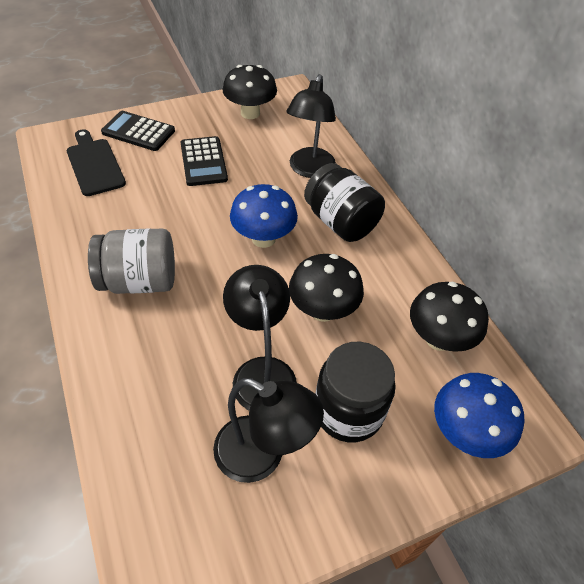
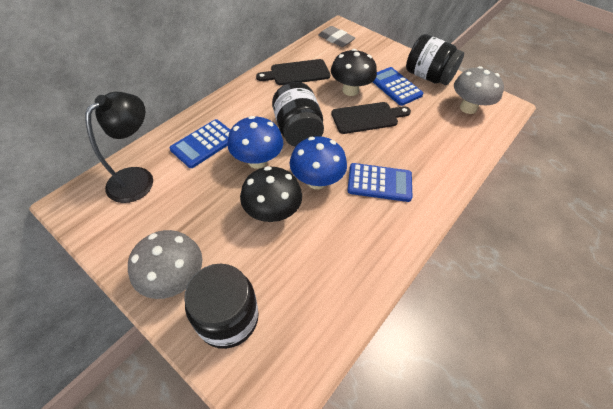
black calculator: [101,111,175,151] [180,136,228,186] = 2 -> none = 0
black cutting board: [67,129,126,196] = 1 -> [256,59,330,85] [331,102,411,134] = 2
black jar: [304,163,385,242] [315,342,396,442] = 2 -> [184,263,258,349] [272,82,324,147] [406,34,464,85] = 3
black lamp: [213,378,324,483] [223,265,297,410] [286,74,336,178] = 3 -> [85,92,153,203] = 1
black mushroom: [223,65,277,119] [289,254,364,322] [410,281,489,352] = 3 -> [240,166,302,222] [331,49,377,96] = 2
blue calculator: none = 0 -> [170,119,230,168] [347,163,412,202] [373,67,423,106] = 3
grey eraser: none = 0 -> [318,26,355,47] = 1
grey jar: [88,228,175,294] = 1 -> none = 0
grey mushroom: none = 0 -> [128,230,202,299] [454,66,504,114] = 2

